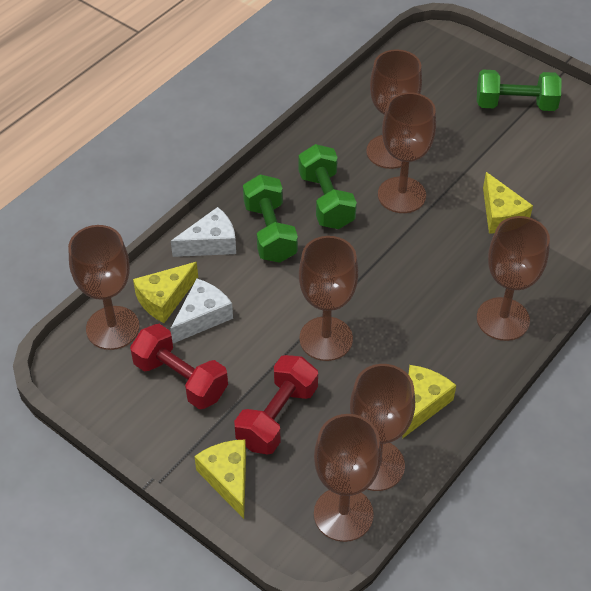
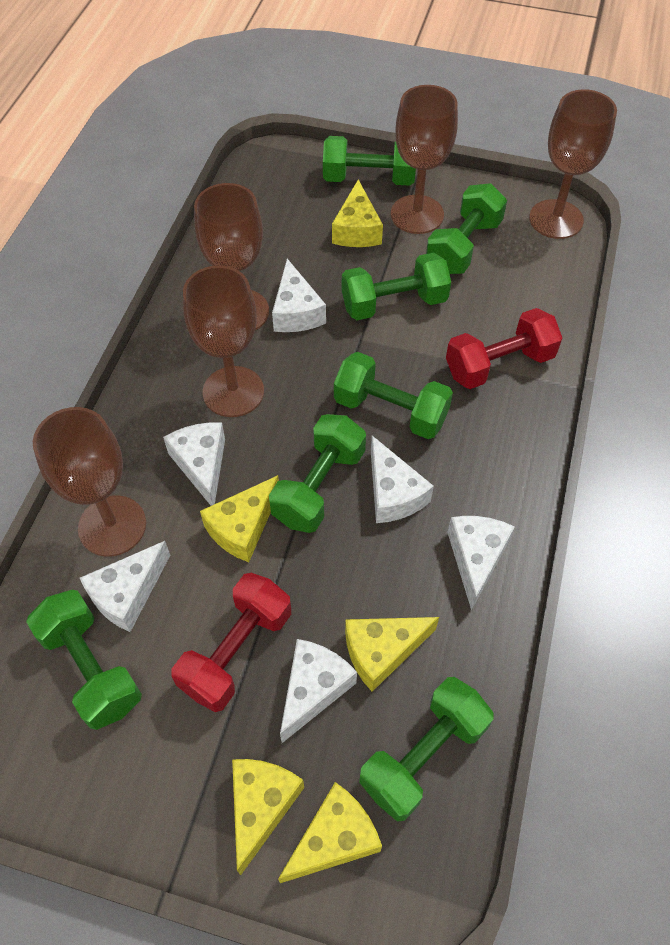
brown goblet: [68,225,140,350] [299,236,358,361] [314,414,382,542] [350,364,415,491] [366,49,422,169] [378,92,436,213] [477,216,550,341] = 7 -> [33,407,146,557] [183,265,264,417] [194,183,269,330] [391,85,458,234] [529,89,617,239] = 5
green dumbbell: [243,174,298,263] [299,144,357,229] [477,70,562,111] = 3 -> [26,590,142,730] [269,414,366,533] [323,136,416,186] [334,352,453,439] [342,253,451,320] [359,677,494,821] [426,183,507,274] = 7
white cheese: [170,279,233,343] [171,207,236,257] = 2 -> [80,541,170,632] [163,422,225,506] [272,259,326,332] [280,639,357,743] [371,436,434,523] [447,516,515,611] = 6
yellow cheese: [133,262,198,323] [194,439,246,519] [402,365,456,439] [483,172,533,234] = 4 -> [200,475,279,562] [232,759,304,875] [278,782,382,883] [332,179,383,247] [345,617,439,692] = 5

